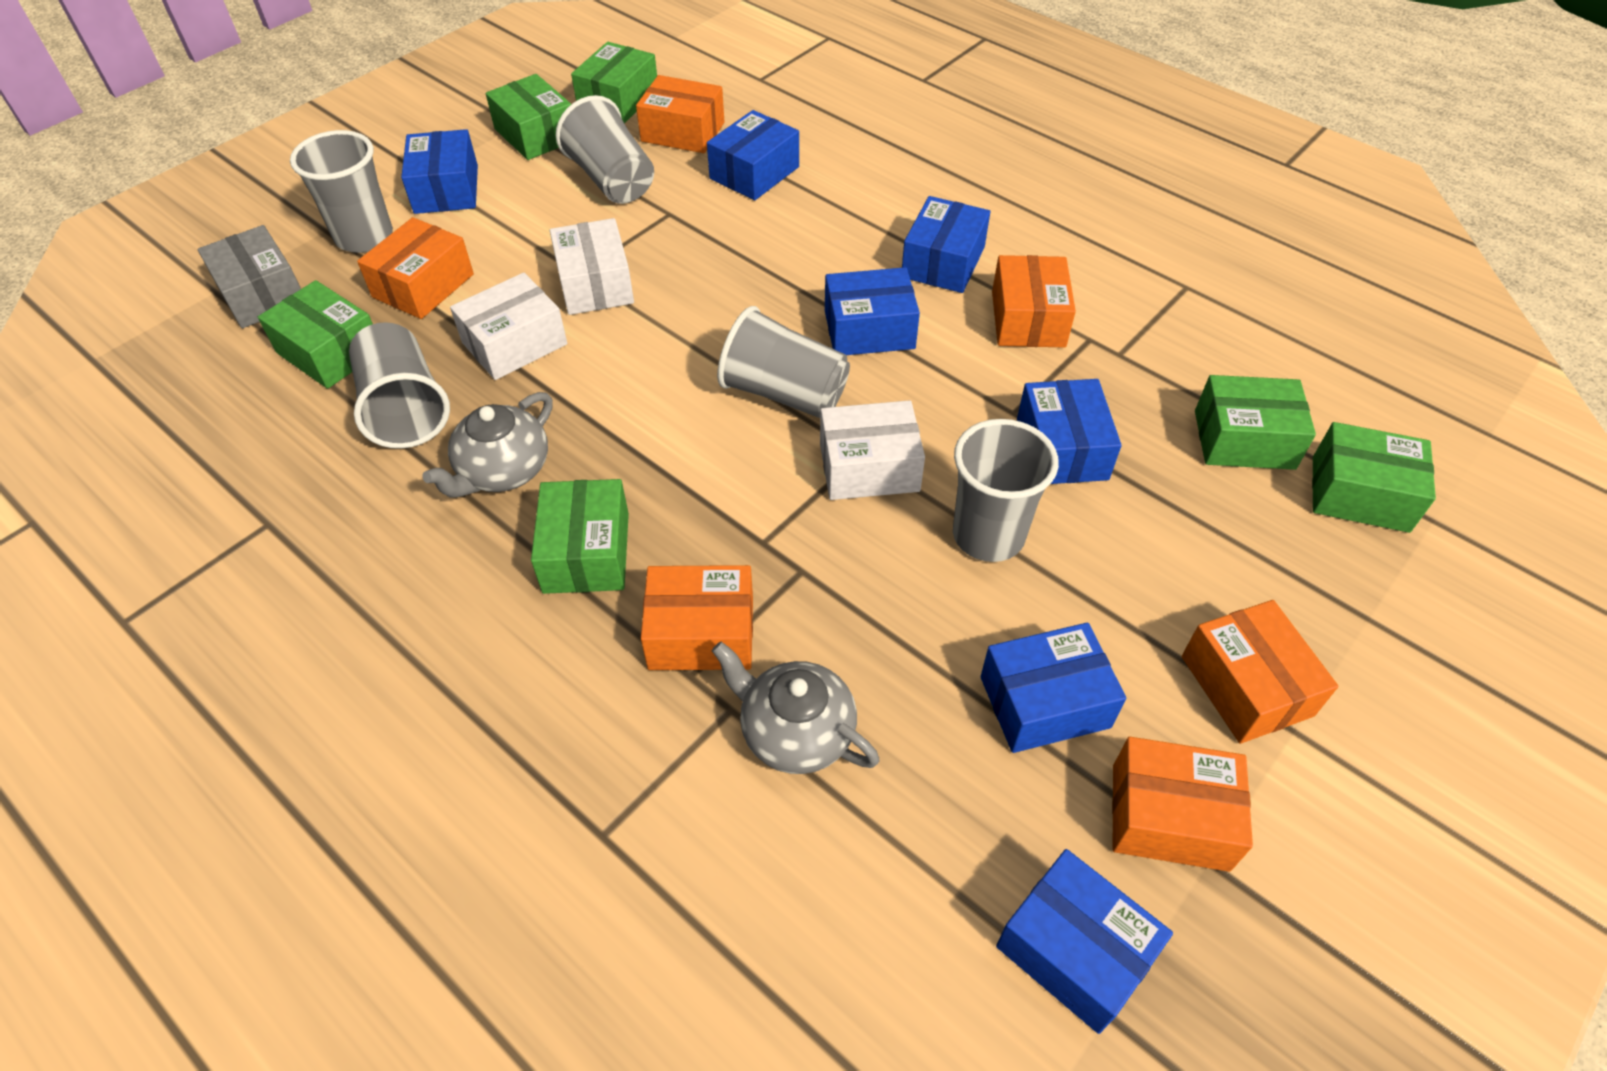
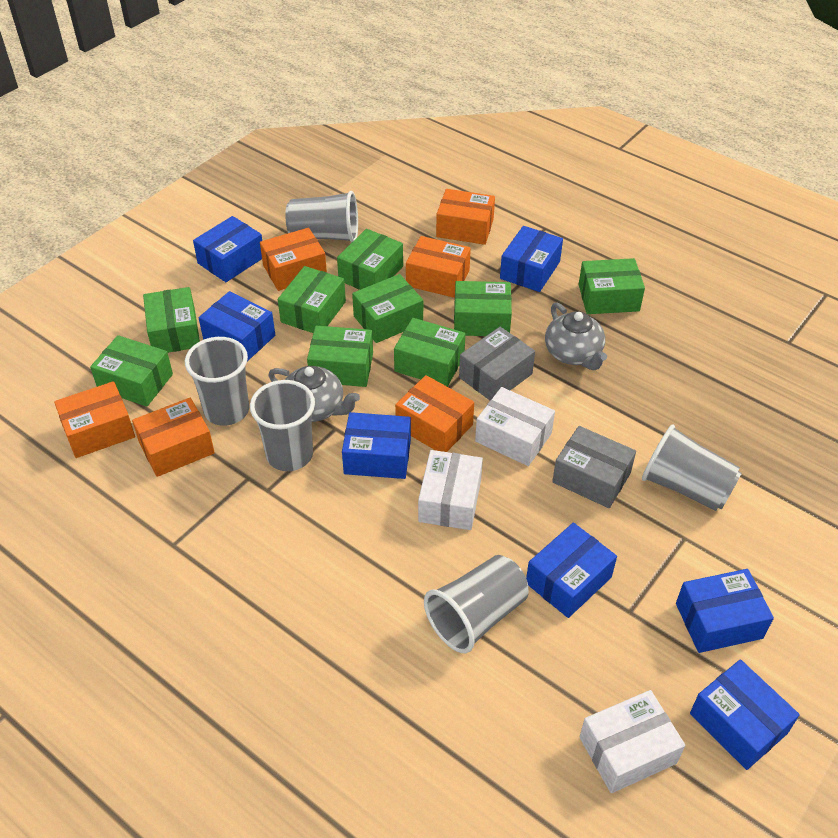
green box: [258,280,373,389] [486,74,571,160] [531,479,629,594] [571,42,657,123] [1195,375,1316,470] [1312,422,1436,533] = 6 -> [90,335,173,407] [143,287,200,353] [278,266,346,333] [307,326,373,387] [337,229,403,290] [352,274,423,343] [394,318,465,387] [454,281,512,336] [579,258,645,314] = 9
grey box: [198,225,301,328] = 1 -> [459,327,535,400] [552,426,636,508] = 2

